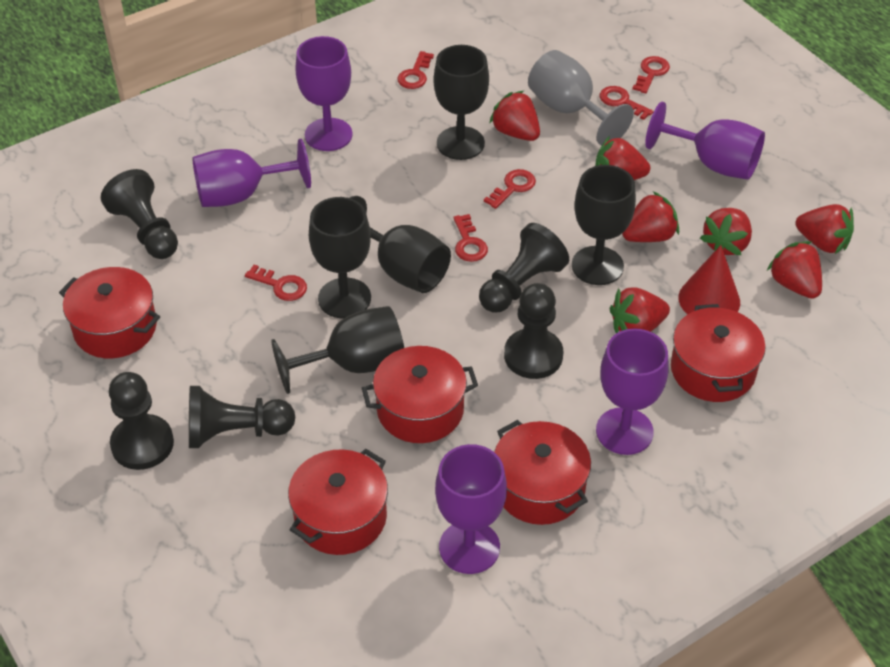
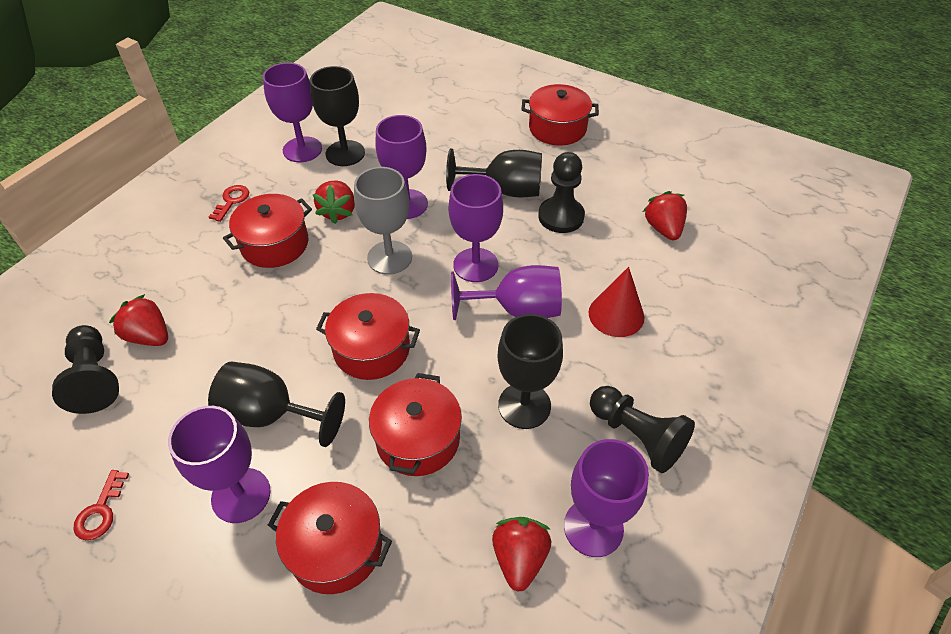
black goblet: [271,306,404,394] [309,197,371,318] [350,196,451,293] [433,45,489,160] [572,165,636,285] = 5 -> [208,362,345,447] [310,66,365,166] [446,149,542,197] [497,314,563,429] = 4
black pawn: [101,169,178,259] [109,372,174,470] [189,386,295,448] [479,223,569,313] [504,283,563,379] = 5 -> [52,325,119,414] [538,152,585,233] [590,386,695,473] = 3
purple goblet: [192,139,311,207] [295,36,353,151] [435,444,507,574] [596,328,668,455] [645,101,765,180] = 5 -> [168,406,271,523] [263,63,322,162] [375,115,428,219] [449,174,503,282] [451,265,562,320] [564,439,649,557] = 6
red key: [245,265,307,301] [397,51,434,89] [453,214,488,262] [484,169,536,209] [600,86,653,120] [632,56,670,94] = 6 -> [73,470,129,540] [209,185,249,222] = 2
red strawberry: [489,91,540,141] [595,136,650,180] [609,287,670,333] [622,191,679,242] [700,208,752,255] [767,241,822,299] [795,204,854,254] = 7 -> [109,294,168,346] [313,180,355,224] [492,517,551,592] [643,191,687,240] = 4

